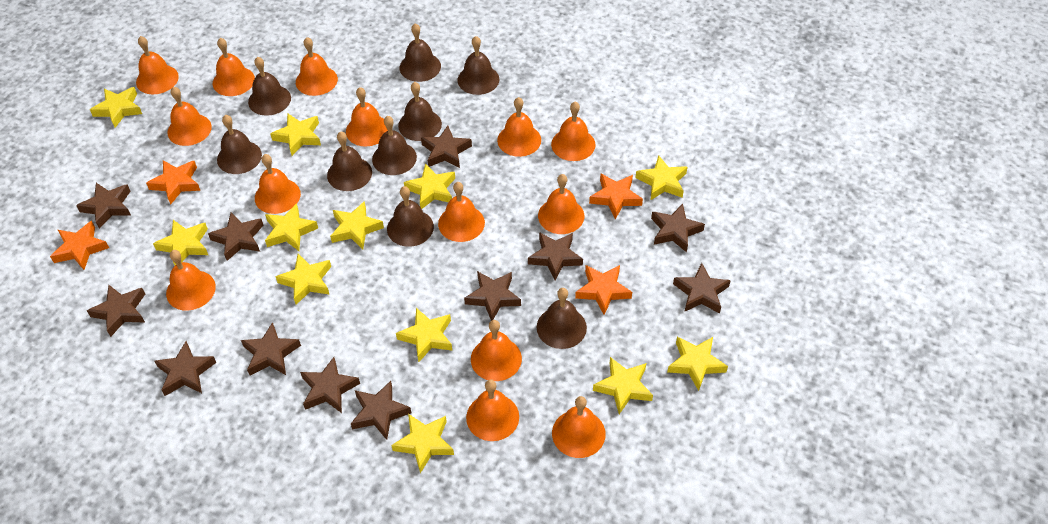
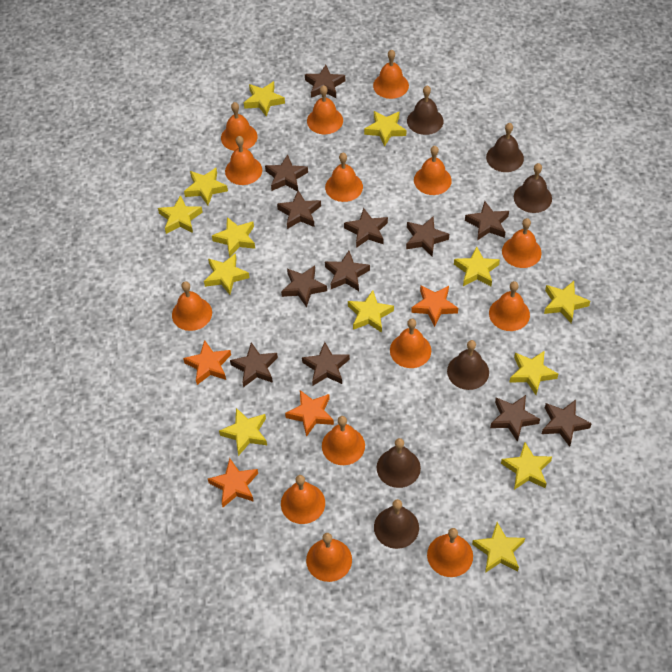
brown bell: [217,115,262,174] [248,57,291,116] [327,132,372,191] [372,116,417,175] [387,186,434,247] [398,82,442,141] [400,23,441,82] [458,36,499,95] [537,288,587,349] = 9 -> [374,499,419,549] [377,438,421,488] [407,86,444,135] [447,340,489,390] [486,123,524,172] [514,163,552,213] = 6
yellow star: [90,87,142,128] [153,220,208,265] [265,203,318,251] [270,113,321,156] [275,254,331,305] [330,201,384,249] [391,414,454,474] [396,308,452,362] [404,163,455,209] [593,357,653,414] [635,155,687,201] [667,337,728,391] = 12 -> [158,195,203,234] [184,168,228,205] [204,253,250,295] [212,217,255,258] [219,408,267,456] [244,81,285,117] [348,290,394,333] [364,111,406,147] [454,246,500,286] [472,522,525,573] [501,442,552,490] [510,350,558,395] [544,281,590,323] = 13

